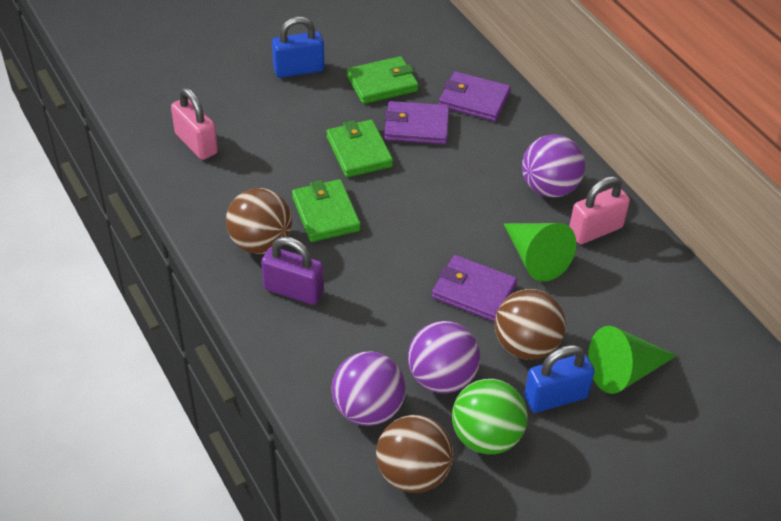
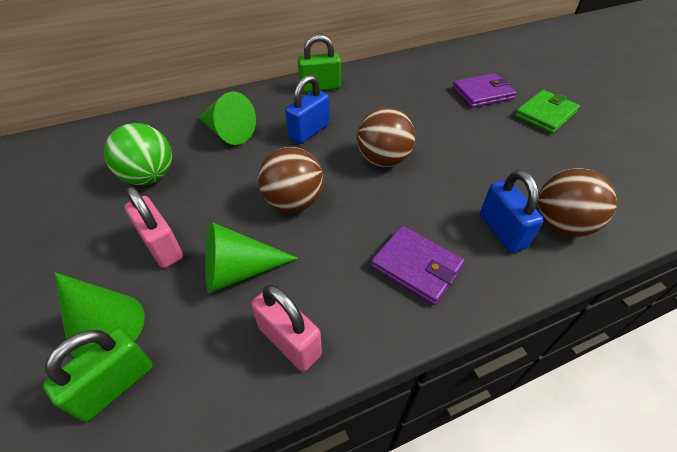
green cone: [504,223,576,282] [588,326,677,394] = 2 -> [55,273,145,357] [198,92,256,145] [205,222,298,293] = 3
green padlock: none = 0 -> [43,328,153,422] [298,34,341,92] = 2
green wallet: [292,179,361,242] [326,120,393,178] [347,56,418,104] = 3 -> [515,90,580,134] = 1
purple ball: [331,351,406,426] [408,321,480,393] [522,134,585,198] = 3 -> none = 0
purple padlock: [261,236,324,305] = 1 -> none = 0
purple wallet: [384,101,450,144] [432,255,517,322] [439,71,511,122] = 3 -> [371,226,465,305] [452,73,517,108] = 2

